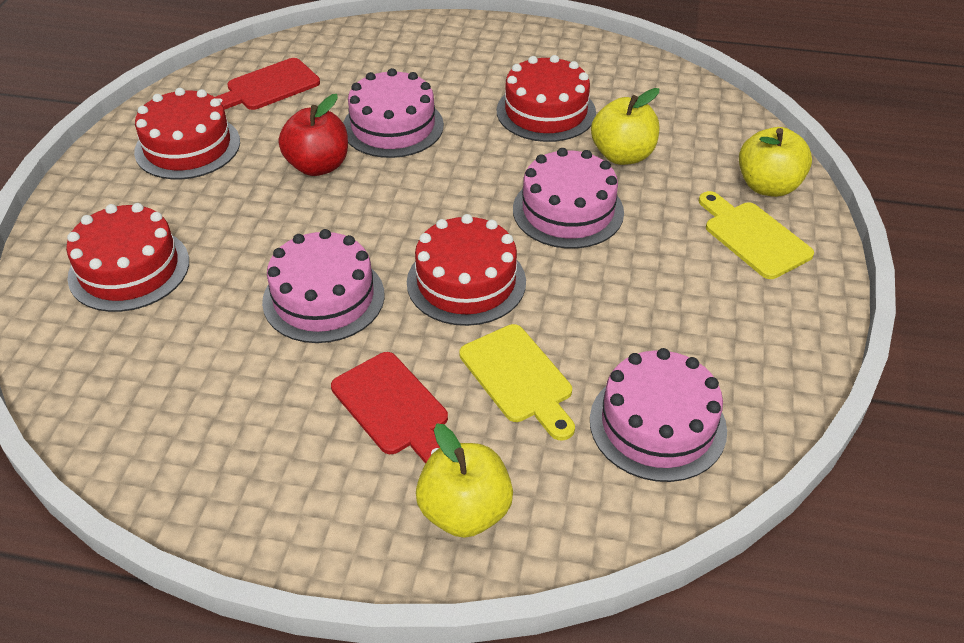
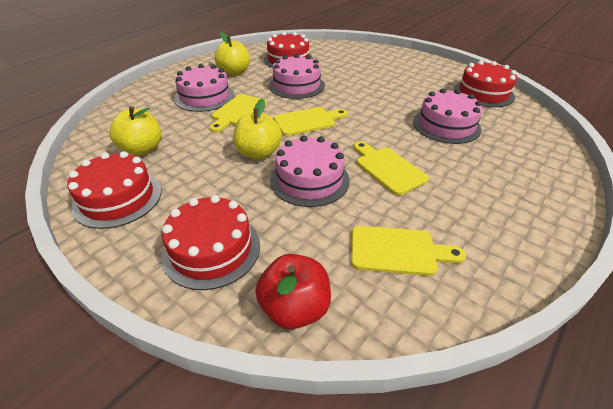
red cutting board: [215,58,320,110] [331,352,448,464] = 2 -> none = 0
yellow cutting board: [459,324,575,440] [699,191,814,279] = 2 -> [210,94,267,133] [274,107,348,136] [351,226,466,276] [354,141,429,195] = 4

